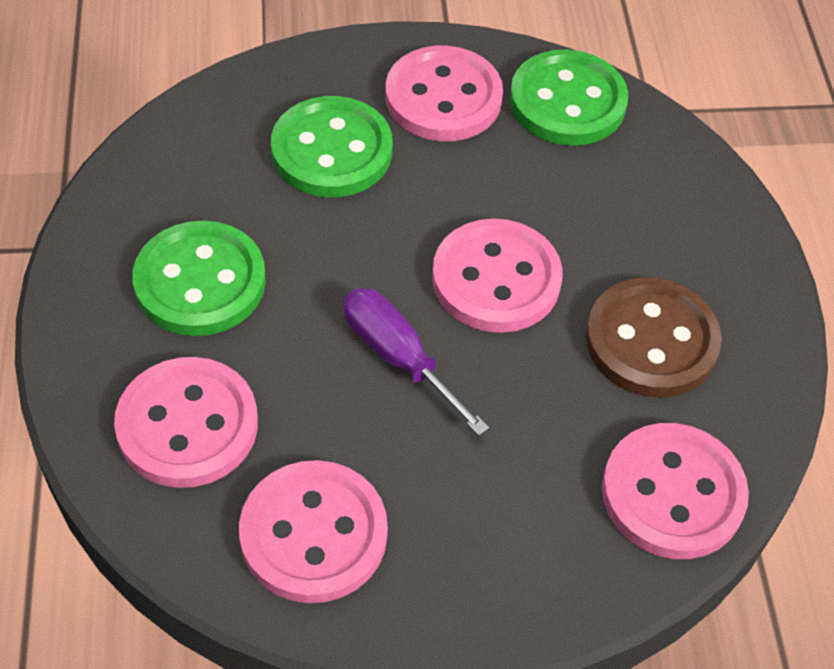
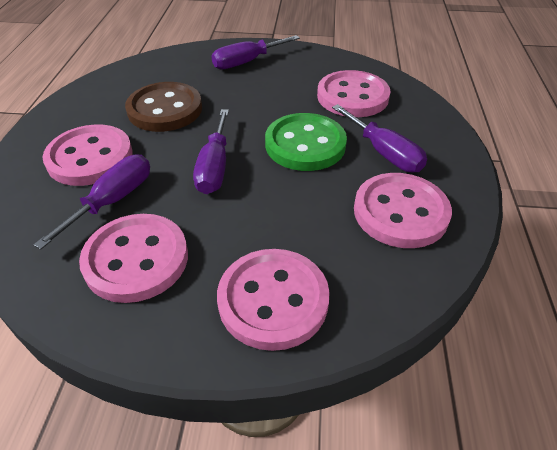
green button: [132,221,266,336] [271,96,393,197] [510,49,628,146] = 3 -> [265,113,347,171] = 1
purple screwdriver: [344,288,489,436] = 1 -> [33,155,150,250] [193,109,229,194] [211,35,300,69] [332,104,427,173] = 4

